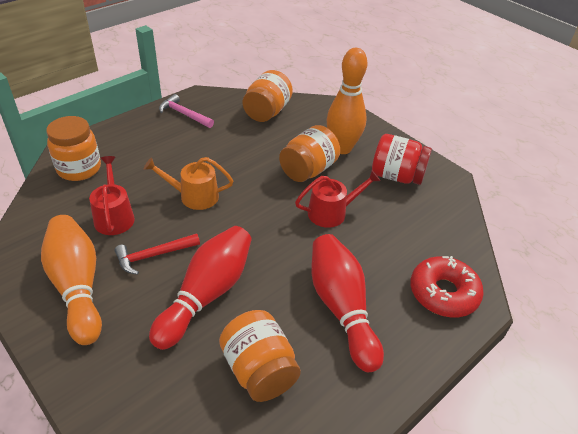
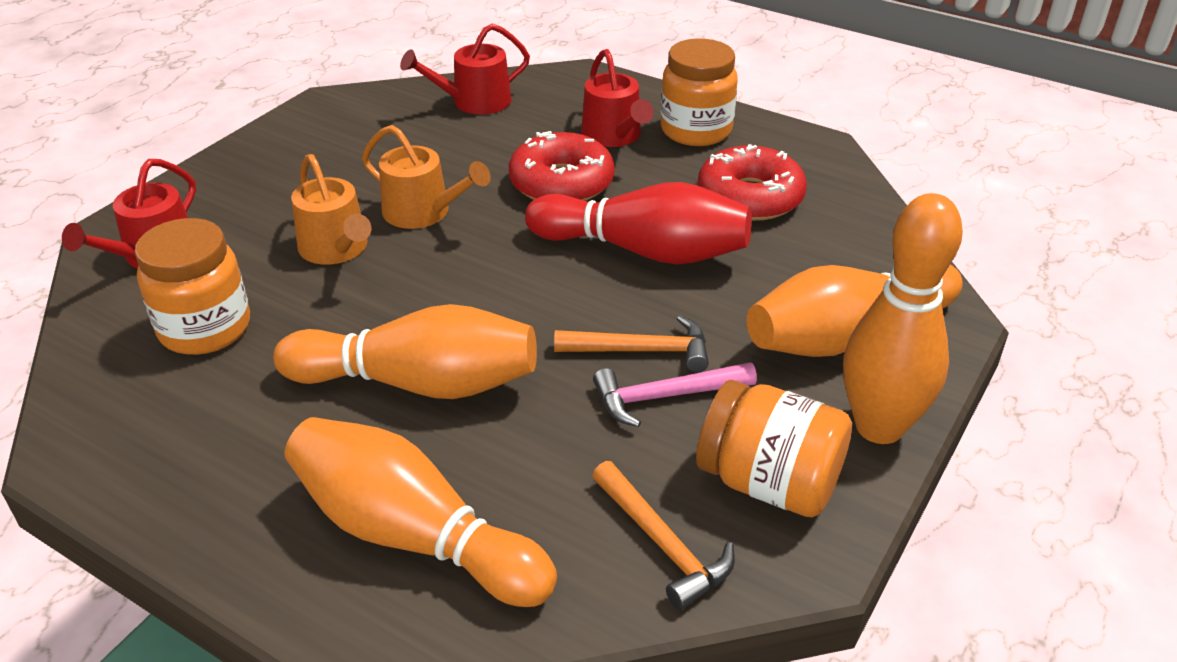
orange bowling pin: [41,215,102,345] [327,48,368,154] = 2 -> [273,304,537,399] [285,417,557,607] [747,265,963,357] [843,193,963,444] = 4
orange hammer: none = 0 -> [554,316,709,372] [592,461,735,610] = 2
orange jar: [46,116,101,181] [219,310,301,402] [243,70,293,122] [279,125,340,182] = 4 -> [135,218,250,355] [661,38,738,146] [696,380,852,517] = 3
orange watering can: [144,157,234,210] = 1 -> [291,154,371,265] [362,125,491,229] = 2
red bowling pin: [149,226,252,350] [311,234,384,372] = 2 -> [525,182,752,265] = 1
red donut: [410,256,484,317] = 1 -> [509,131,615,201] [698,144,807,221] = 2
red hammer: [115,233,200,275] = 1 -> none = 0
red jar: [372,134,432,185] = 1 -> none = 0
red watering can: [89,156,135,235] [295,170,381,228] = 2 -> [62,159,196,269] [400,23,530,115] [581,49,654,147] = 3

